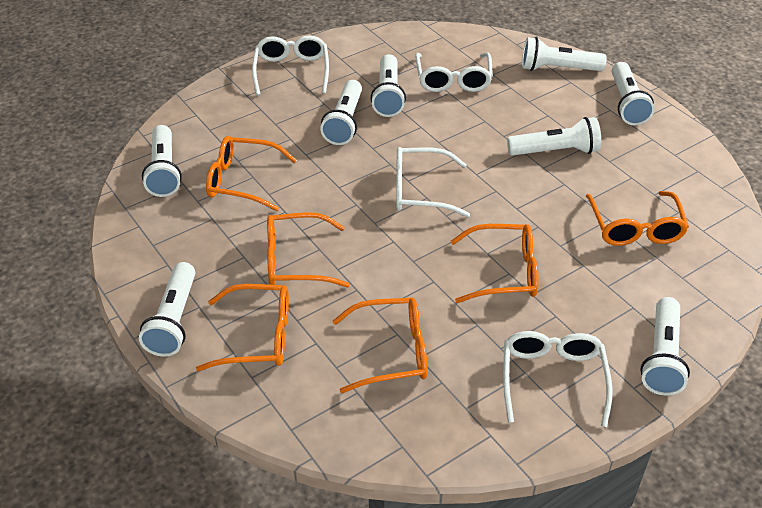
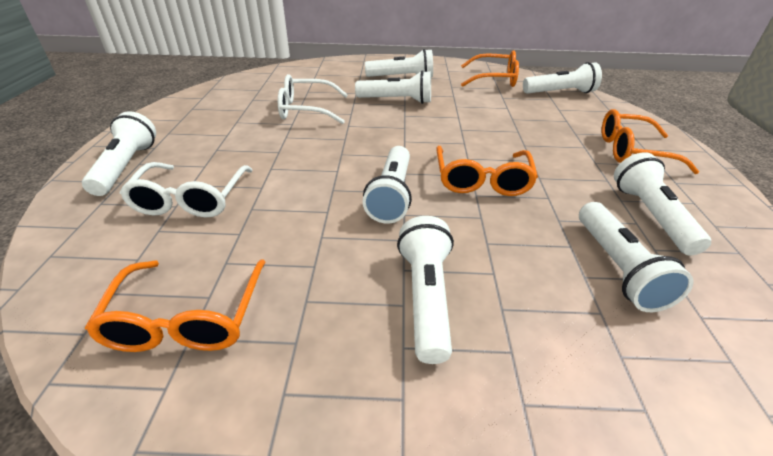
orange glasses: [196,284,289,371] [206,136,297,211] [267,212,350,288] [333,298,428,393] [451,224,539,303] [586,191,689,246] = 6 -> [85,259,266,352] [436,146,538,196] [461,50,519,87] [602,109,700,174] = 4
white glasses: [252,35,329,95] [396,147,470,217] [415,52,493,92] [503,331,613,427] = 4 -> [120,162,253,218] [278,74,348,124] = 2

